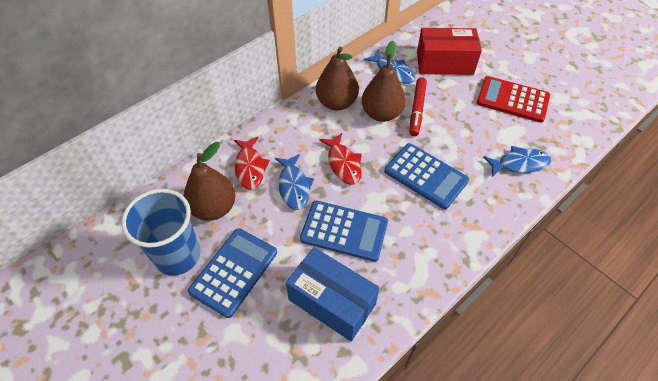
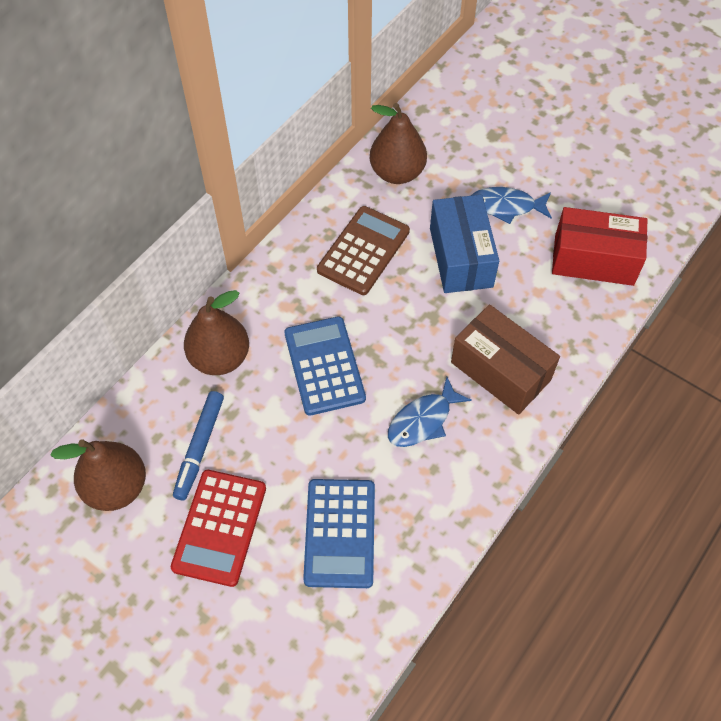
blue calculator: [188,228,277,318] [300,201,388,262] [384,143,469,209] = 3 -> [284,316,366,416] [303,479,375,588] = 2
blue cup: [121,189,201,276] = 1 -> none = 0
blue fish: [275,154,314,210] [364,49,415,84] [483,146,551,177] = 3 -> [388,377,472,447] [471,187,552,224] = 2
blue marker: none = 0 -> [173,391,224,501] = 1
brown box: none = 0 -> [451,304,560,415] = 1
brown calculator: none = 0 -> [317,206,410,295] = 1
red fish: [234,136,270,189] [319,133,362,185] = 2 -> none = 0
red marker: [410,77,427,136] = 1 -> none = 0

